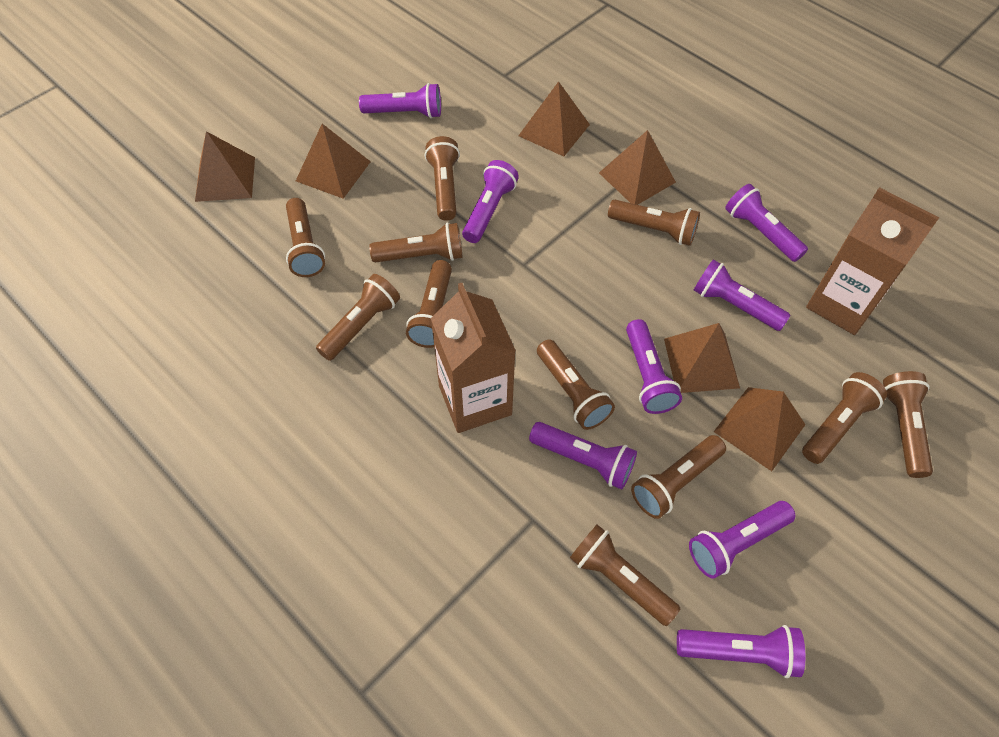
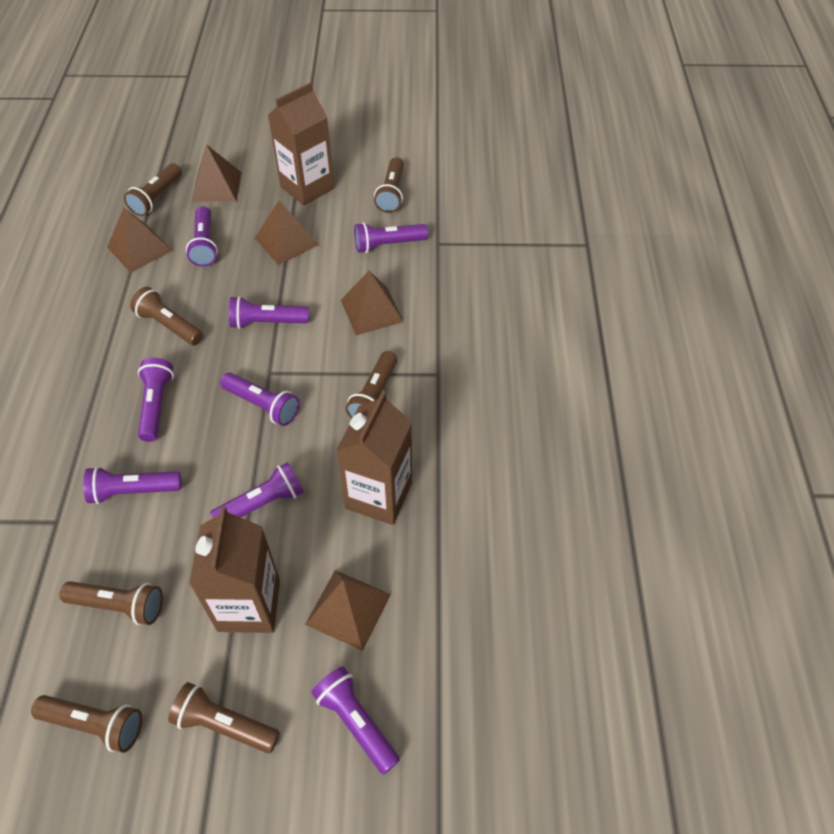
brown carton: [431,283,516,433] [806,187,940,335] = 2 -> [189,506,280,633] [268,82,334,206] [336,391,412,525] = 3
brown flashlight: [286,198,325,277] [316,274,400,361] [369,223,463,263] [406,260,452,348] [425,136,460,221] [537,339,615,430] [570,525,681,626] [608,200,700,246] [631,435,726,519] [802,372,887,464] [883,371,933,478] = 11 -> [31,695,142,753] [59,581,163,625] [124,163,182,216] [130,287,203,345] [168,682,280,753] [345,351,397,419] [374,157,404,213] = 7
brown pyramid: [195,131,255,202] [296,124,371,199] [518,81,590,157] [599,130,676,205] [664,323,740,393] [714,387,805,471] = 6 -> [107,208,172,273] [192,144,242,202] [255,200,318,265] [305,570,391,651] [341,270,404,335] = 5

